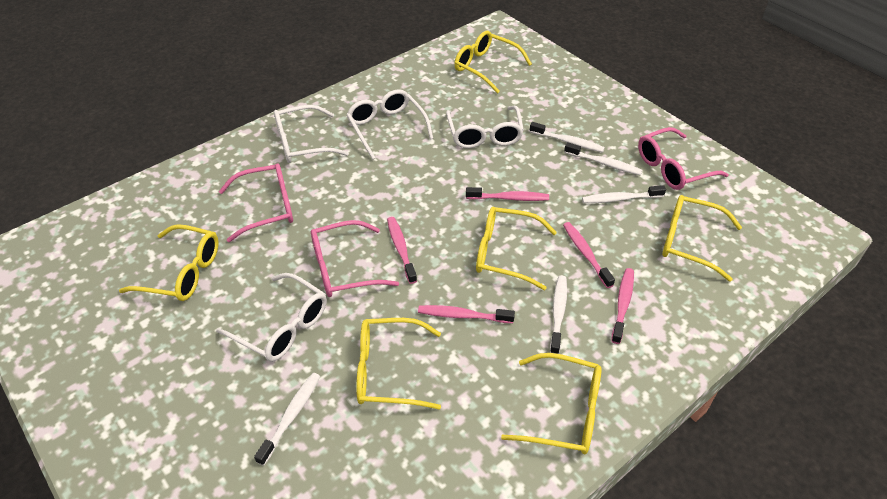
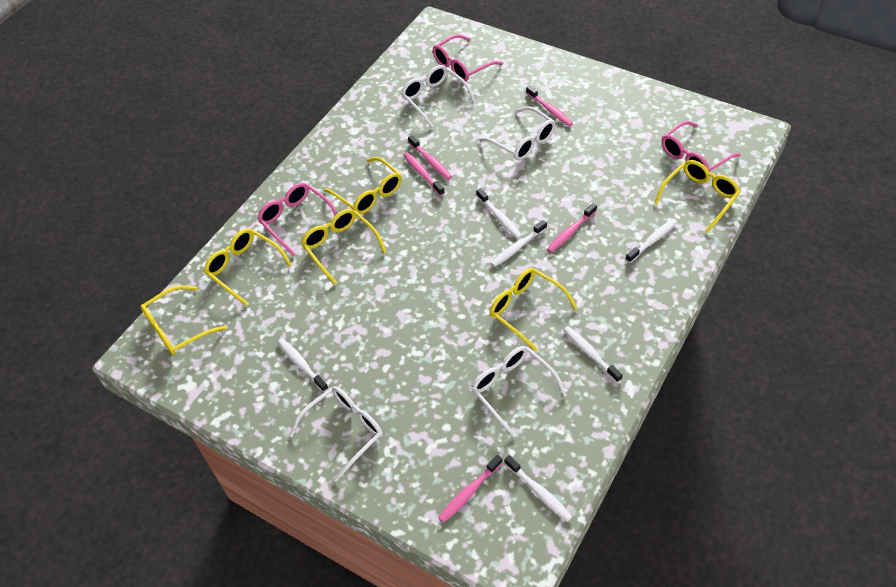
white toothbrush: [254,373,320,466] [530,122,605,152] [550,275,567,354] [564,142,642,175] [582,185,666,203] = 5 -> [277,338,328,392] [476,188,522,239] [491,220,547,267] [504,455,572,522] [563,326,623,383] [625,219,677,263] = 6

